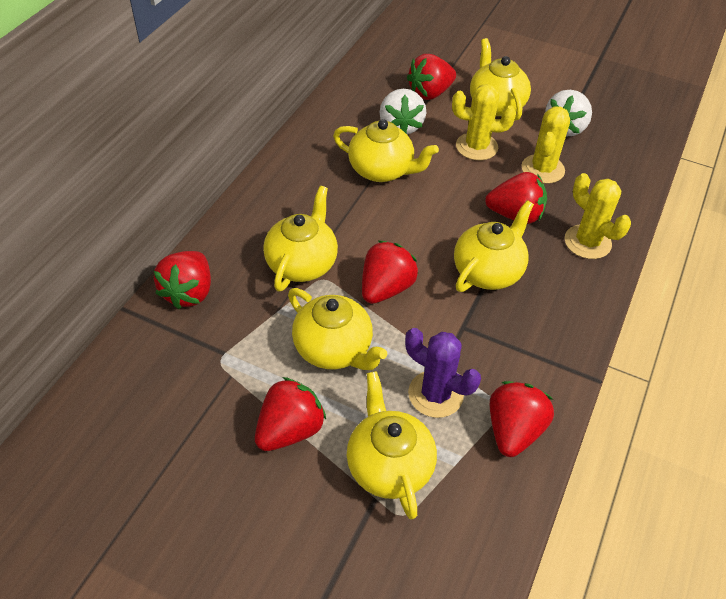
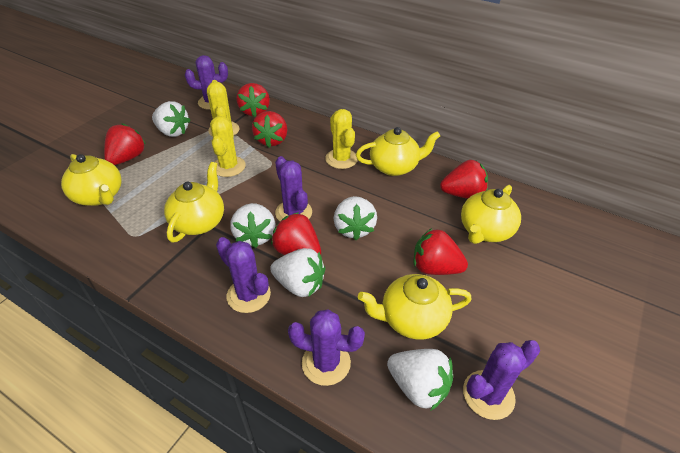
purple cactus: [405,328,481,418] = 1 -> [185,55,228,110] [216,237,271,313] [275,156,312,221] [288,309,365,386] [463,340,540,420] = 5
white strawberry: [380,89,426,135] [545,90,592,136] = 2 -> [152,101,191,137] [230,203,276,248] [270,248,326,297] [334,196,377,240] [387,349,453,411] = 5
yellow teapot: [263,186,338,292] [288,288,387,370] [333,119,439,182] [347,371,437,520] [454,200,534,292] [470,38,531,121] = 6 -> [61,154,122,206] [164,162,224,242] [356,127,440,176] [358,274,472,340] [461,185,521,244] = 5

